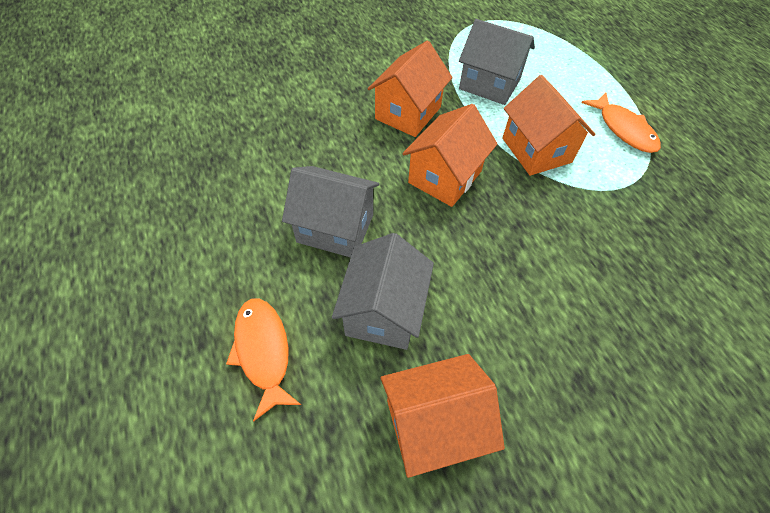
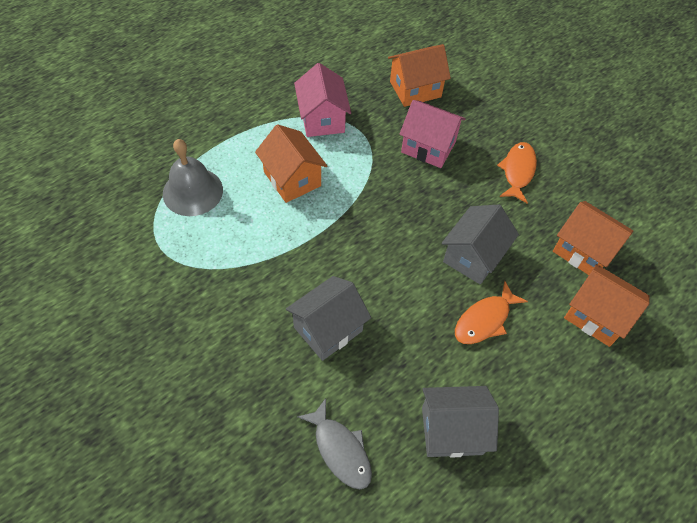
grey bell: none = 0 -> [163,139,223,216] = 1
grey fish: none = 0 -> [297,398,372,489] = 1
pink house: none = 0 -> [294,63,351,137] [399,100,466,168] = 2

